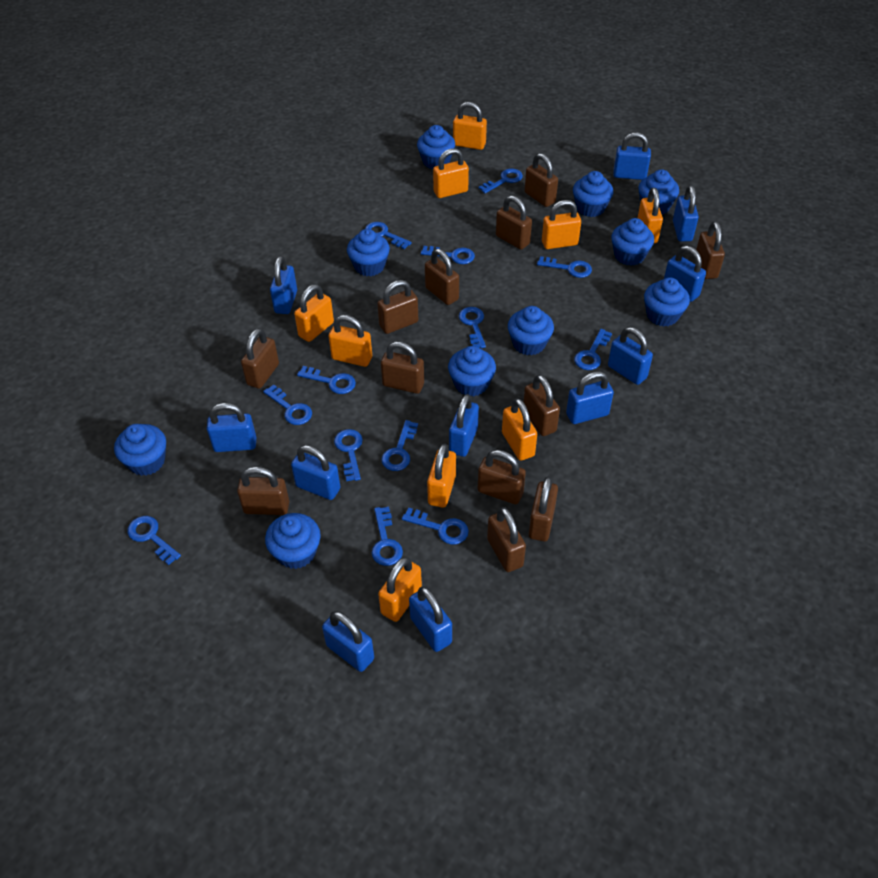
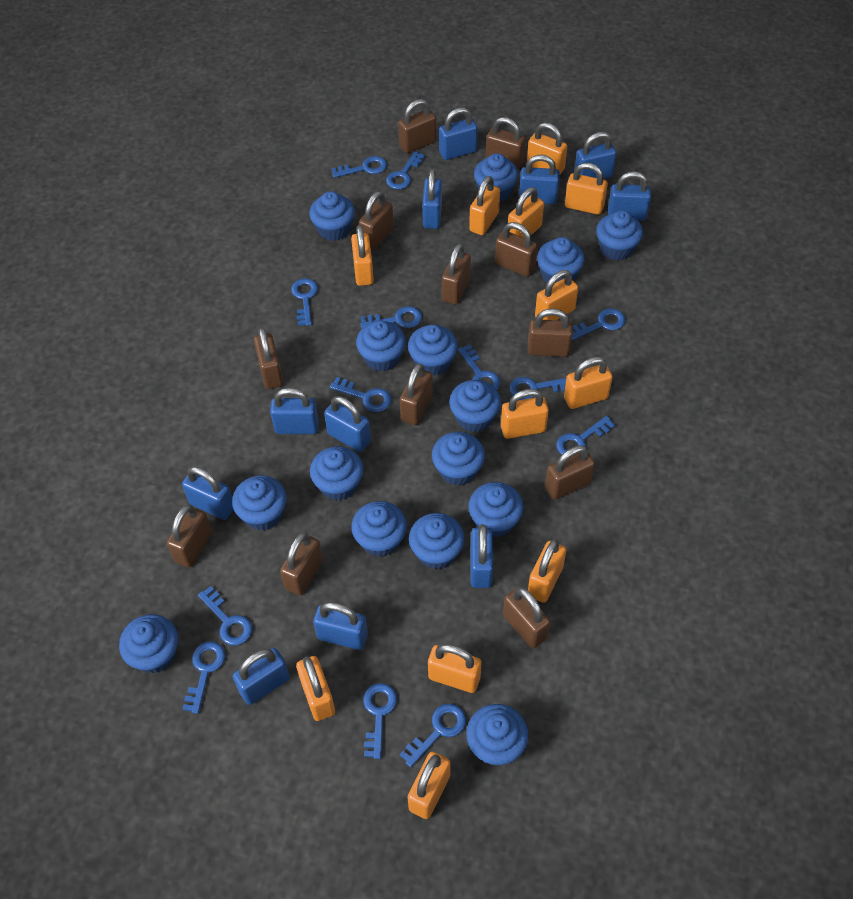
blue cupcake: [114,424,166,476] [265,513,321,569] [347,229,390,276] [417,125,455,169] [448,346,496,396] [508,306,554,355] [573,171,613,217] [611,218,654,266] [638,169,679,215] [644,277,690,327] = 10 -> [119,614,178,673] [232,475,287,530] [309,191,355,241] [310,446,363,500] [351,501,407,557] [356,320,406,371] [408,324,458,376] [409,513,465,569] [432,432,485,485] [449,380,501,432] [466,704,529,766] [469,482,523,537] [474,153,518,202] [537,237,584,282] [596,210,643,260] = 15
orange padlock: [294,284,334,342] [328,315,372,367] [378,557,422,622] [427,444,456,508] [433,148,469,198] [453,102,487,150] [502,398,537,461] [542,200,581,249] [638,188,663,243] = 9 -> [296,656,335,721] [351,225,374,286] [407,752,450,819] [428,644,481,693] [469,176,500,235] [501,389,549,439] [508,187,544,238] [527,122,567,174] [528,539,566,603] [535,270,578,320] [564,357,613,409] [565,163,608,215] = 12

